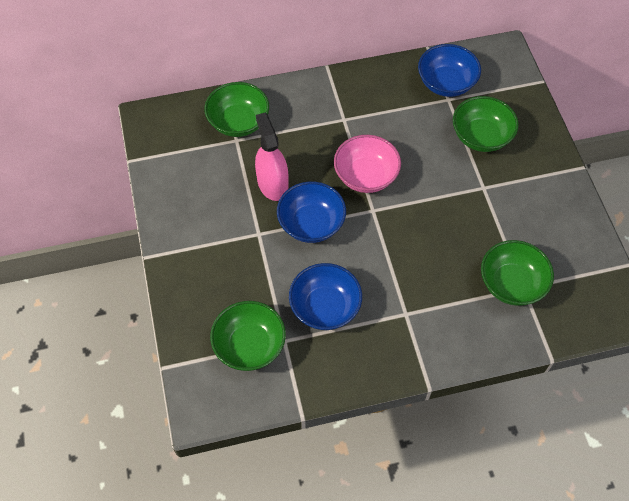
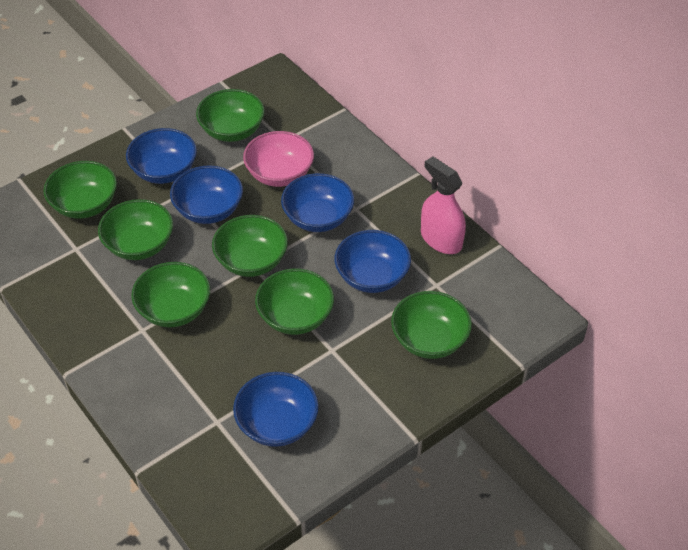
blue bowl: [277,182,346,243] [289,263,362,330] [418,44,481,97] = 3 -> [126,128,197,184] [170,165,243,224] [233,372,319,447] [281,173,354,232] [334,230,411,293] = 5
green bowl: [204,82,269,137] [210,301,286,371] [453,96,519,152] [481,240,554,306] = 4 -> [43,161,117,219] [98,199,173,260] [131,262,210,327] [196,89,265,142] [212,215,288,277] [255,268,334,335] [391,291,472,359] = 7

